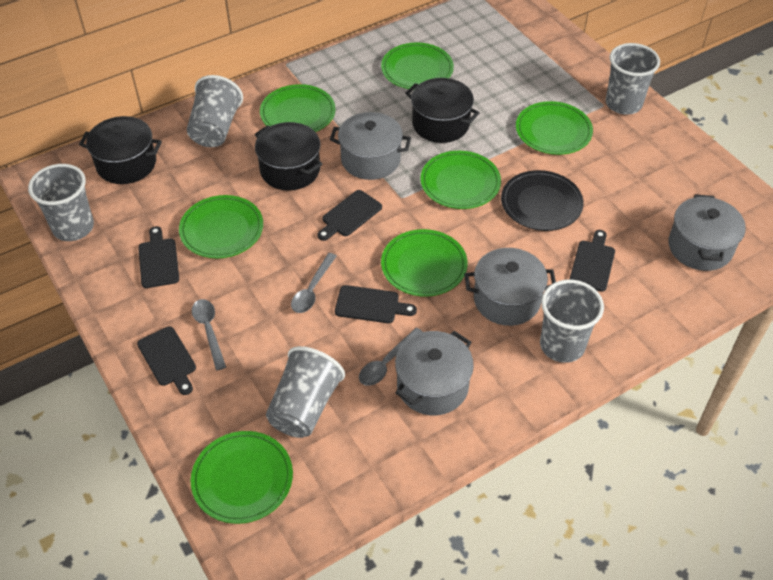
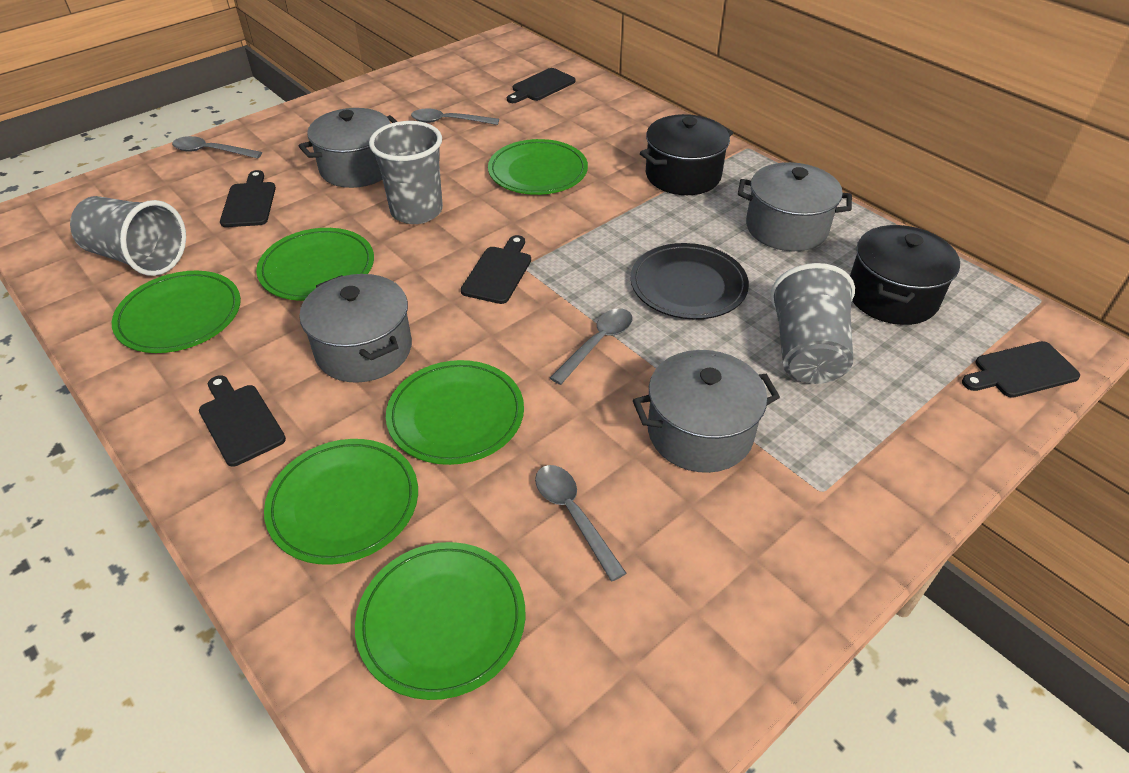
black pot: [79,116,162,184] [255,122,322,191] [405,78,480,143] = 3 -> [640,114,733,195] [850,225,960,325] = 2
green plate: [179,195,263,258] [190,431,293,524] [260,84,336,132] [381,43,454,89] [381,229,468,297] [420,151,501,209] [516,101,593,155] = 7 -> [112,271,241,353] [256,228,374,301] [264,439,418,565] [355,542,525,700] [386,360,524,465] [488,139,588,195] = 6
grey cup: [28,164,94,241] [187,75,243,147] [266,346,345,438] [540,280,604,363] [605,43,660,115] = 5 -> [70,196,186,276] [369,121,443,224] [770,263,855,384] = 3
grey spoon: [192,299,226,370] [291,253,337,313] [359,328,423,386] = 3 -> [172,136,262,159] [411,109,499,125] [535,465,626,582] [550,308,632,385] = 4

